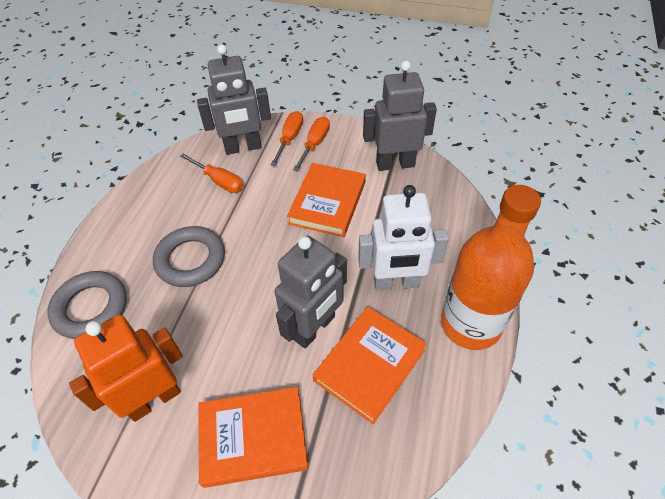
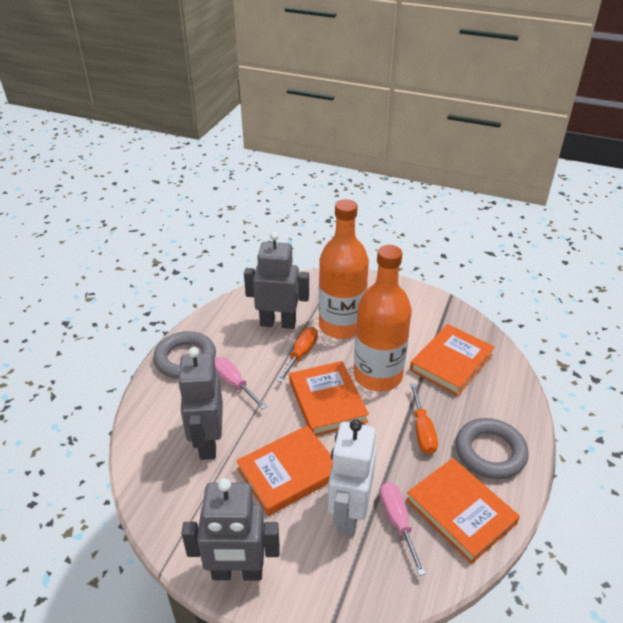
orange book: [198,387,309,488] [287,163,366,237] [313,307,427,424] = 3 -> [236,425,333,516] [289,361,369,436] [406,458,520,564] [410,324,495,396] = 4
orange bottle: [441,185,541,350] = 1 -> [319,199,369,339] [354,245,412,391] = 2
orange robot: [69,314,183,422] = 1 -> none = 0
orange screwdriver: [180,153,244,193] [270,111,303,166] [293,117,330,171] = 3 -> [277,327,318,382] [410,383,438,454] = 2
pink screwdriver: none = 0 -> [214,357,267,410] [380,482,426,576] = 2

